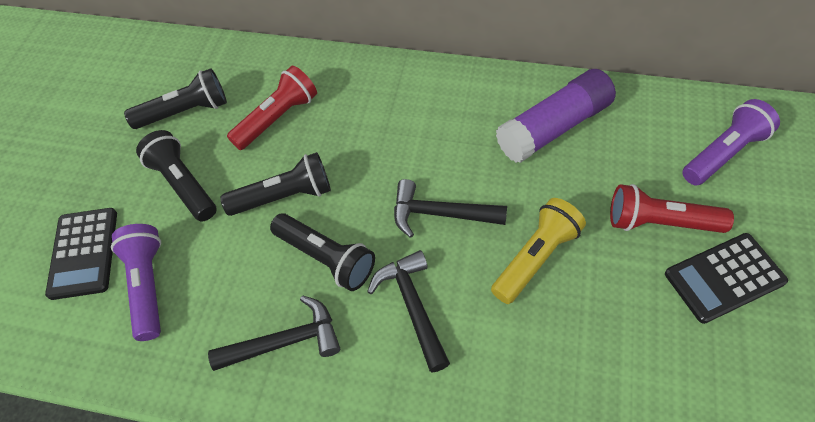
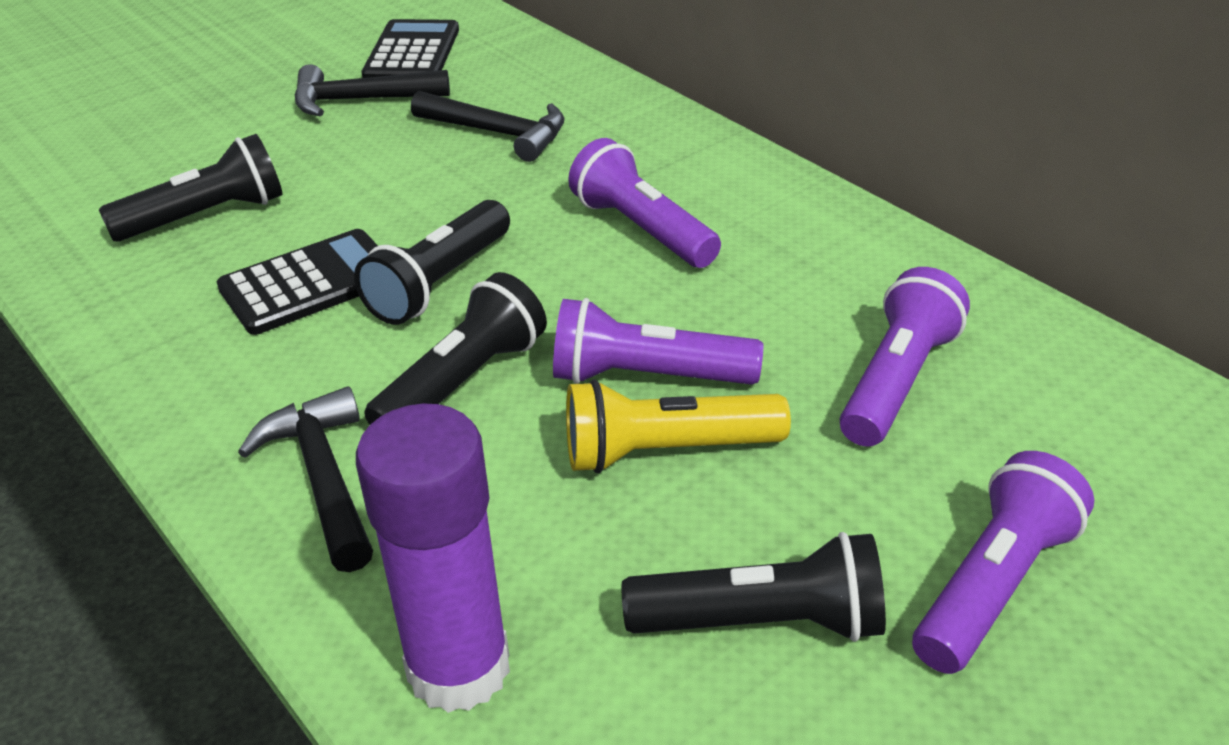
purple flashlight: [111,224,161,341] [682,99,780,186] = 2 -> [553,298,763,385] [568,138,721,268] [840,267,970,447] [912,451,1094,674] = 4
red flashlight: [227,66,317,150] [610,184,734,233] = 2 -> none = 0

